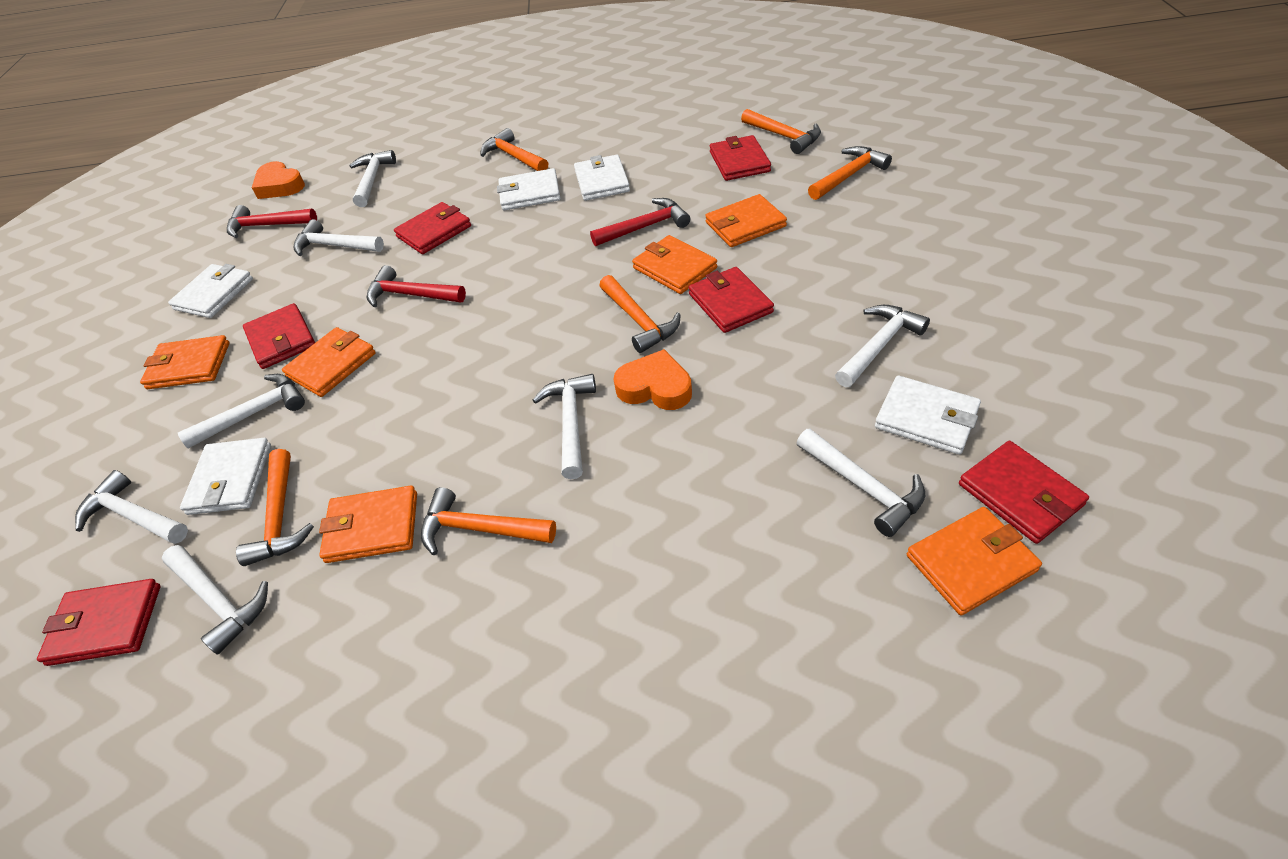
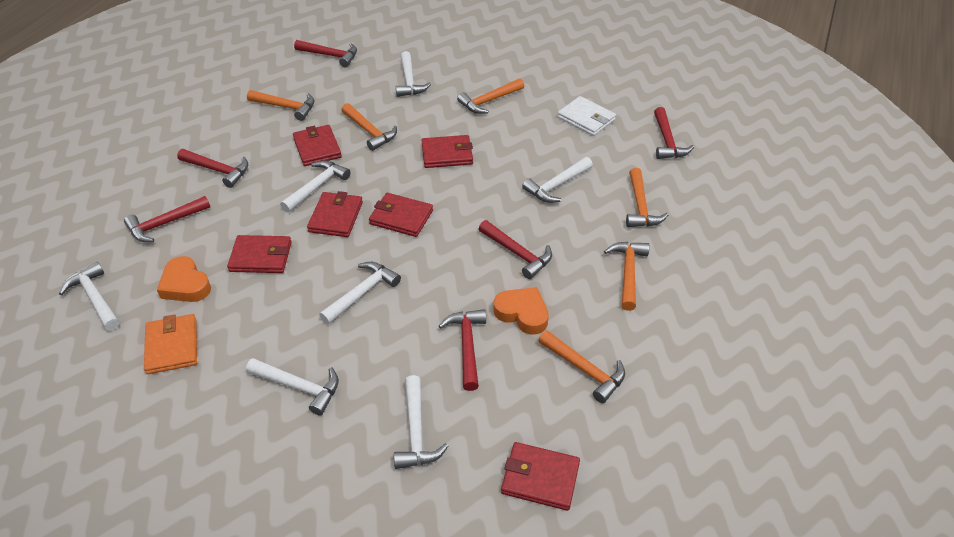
orange wallet: [140,335,230,389] [282,327,376,397] [319,486,417,563] [632,235,717,294] [705,194,787,247] [907,507,1042,615] = 6 -> [144,314,197,374] = 1
red hammer: [227,205,317,238] [366,265,466,307] [590,198,690,246] = 3 -> [124,196,210,242] [177,149,248,188] [294,40,357,67] [439,309,486,391] [479,220,552,279] [654,107,694,159] = 6
white hammer: [75,470,188,544] [162,545,268,655] [178,374,305,448] [293,219,384,256] [350,150,396,207] [532,374,596,479] [797,428,925,537] [835,305,930,387] = 8 -> [59,262,120,330] [246,358,339,415] [280,160,351,213] [319,262,401,324] [394,375,448,469] [396,51,431,97] [522,157,593,203] = 7
white wallet: [168,264,253,318] [180,438,271,515] [497,168,560,211] [574,155,630,201] [875,375,981,455] = 5 -> [558,96,616,136] = 1

